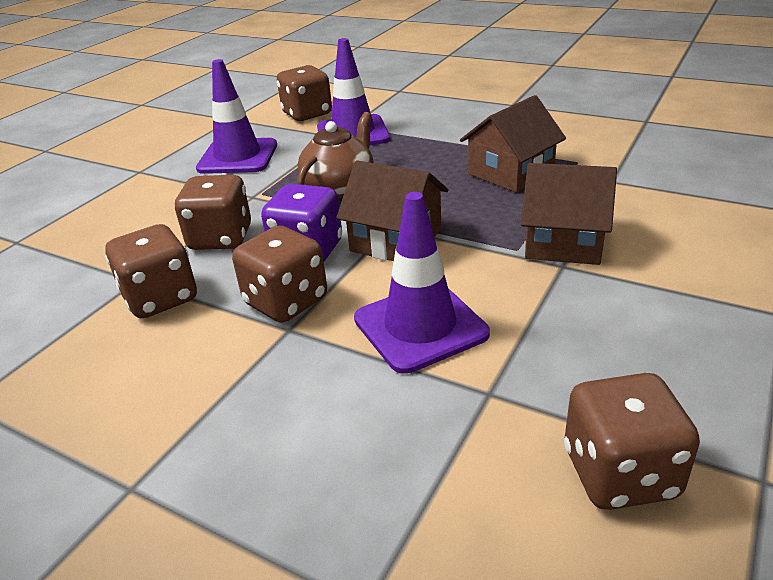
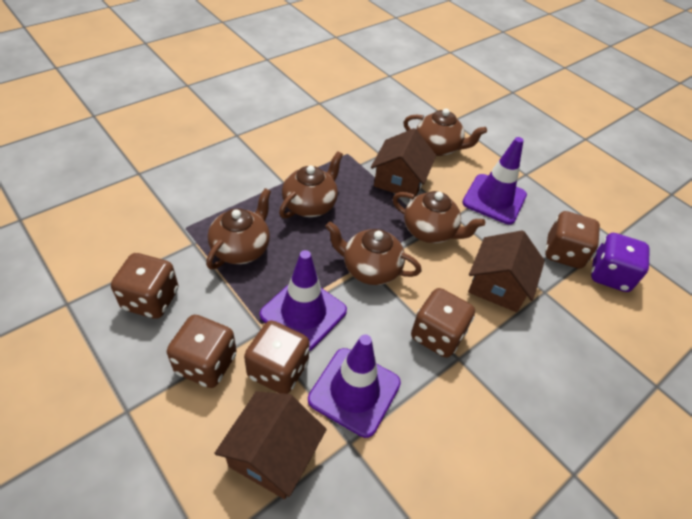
brown teapot: [297,112,374,198] = 1 -> [206,188,271,269] [279,151,343,218] [325,221,422,285] [393,191,485,243] [403,109,487,156] = 5

